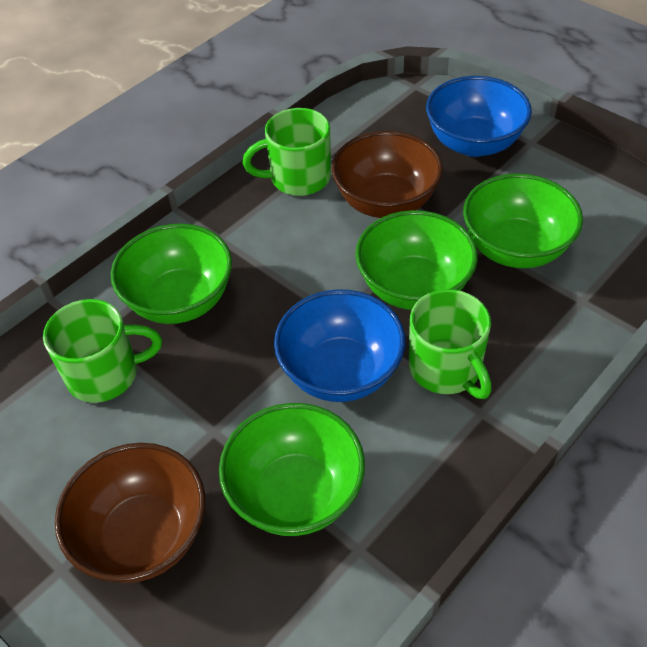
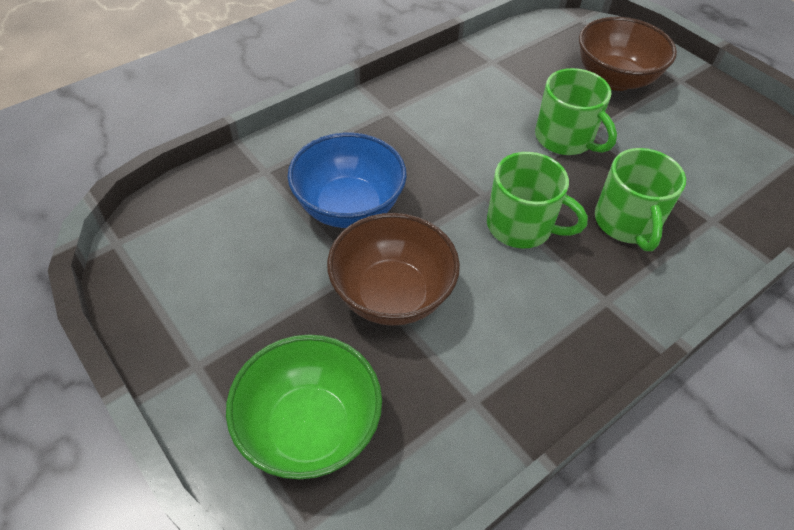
blue bowl: [274,290,405,402] [426,76,532,157] = 2 -> [287,133,407,228] = 1
green bowl: [111,224,232,324] [219,403,365,536] [355,210,478,310] [463,173,583,268] = 4 -> [226,335,382,479] = 1

